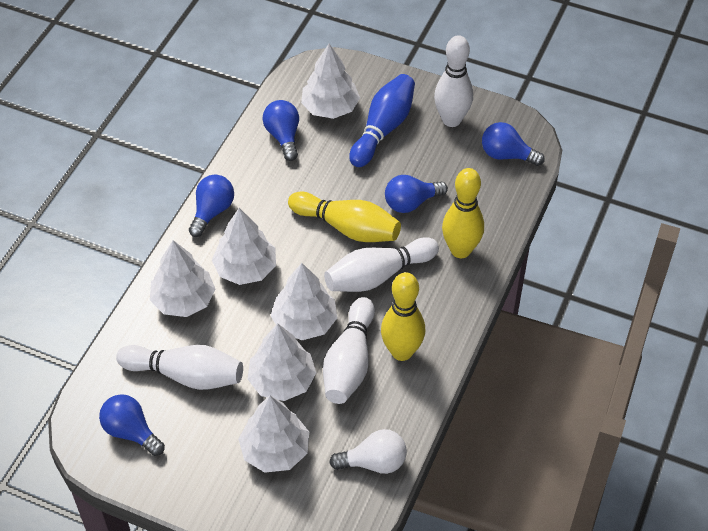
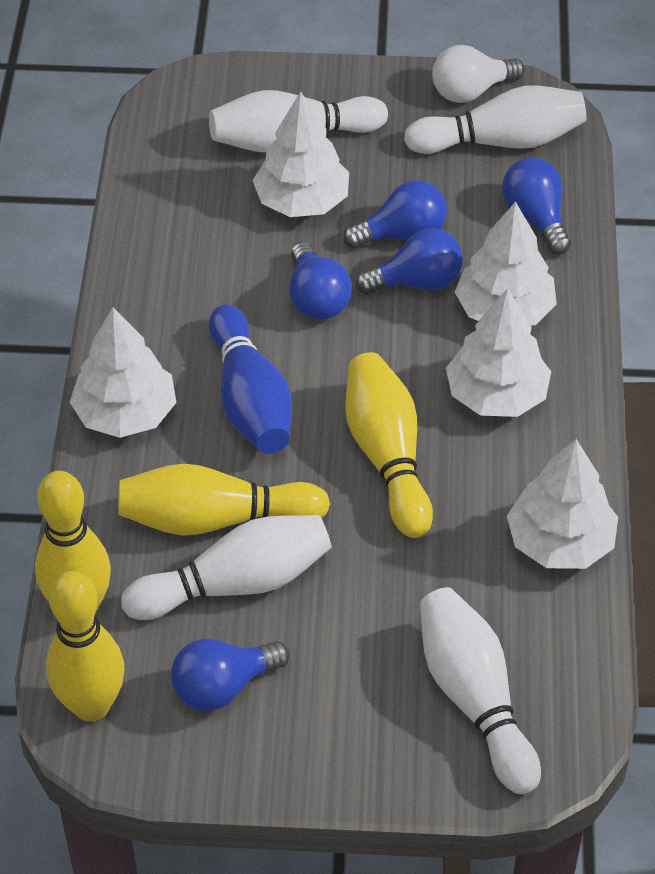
white tree: [150,240,215,317] [212,208,276,285] [238,396,309,473] [248,323,316,401] [271,263,337,340] [301,44,360,119] = 6 -> [70,307,176,438] [252,91,349,217] [446,288,551,417] [455,202,557,326] [507,439,618,569] = 5
yellow bowling pin: [288,192,401,242] [381,272,425,361] [442,168,484,258] = 3 -> [35,471,111,614] [46,571,125,722] [118,464,330,536] [345,352,433,538] = 4

